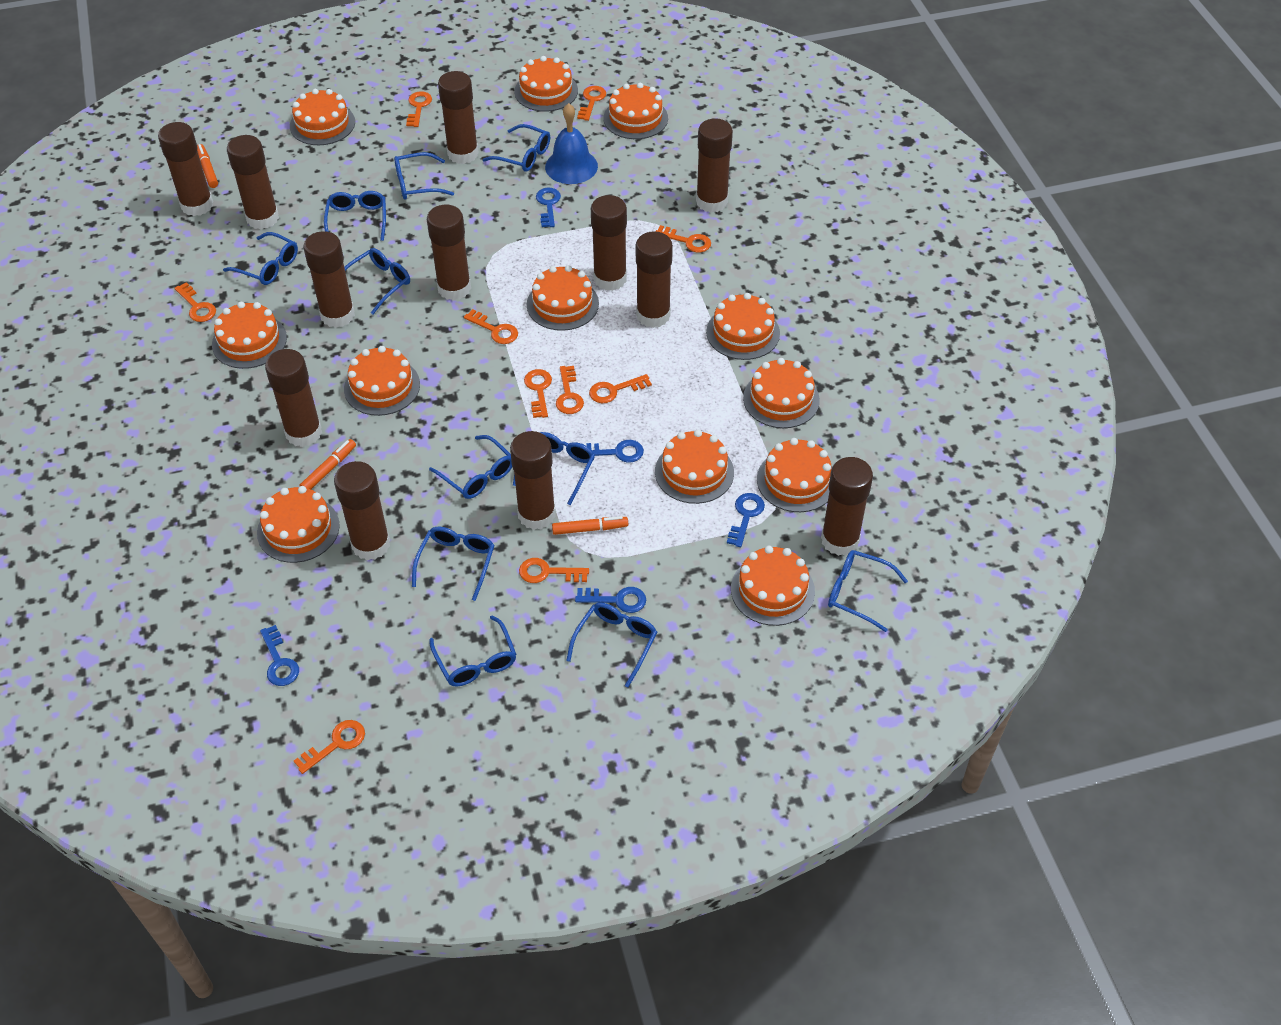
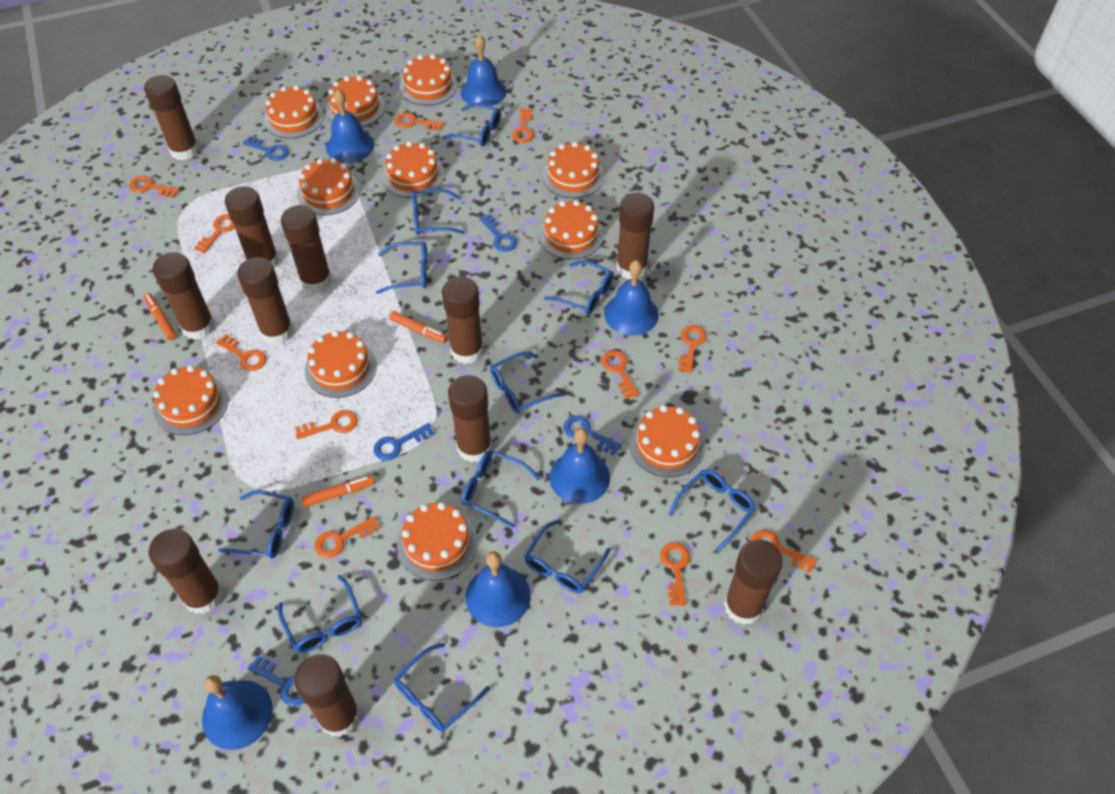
blue bell: [545,103,598,184] = 1 -> [202,675,273,750] [326,89,374,163] [461,34,507,107] [465,551,531,627] [550,428,610,504] [604,260,659,336] = 6
brown glue stick: [158,122,213,216] [227,135,279,229] [265,349,322,447] [303,231,355,328] [334,461,390,560] [427,205,471,300] [438,71,479,164] [510,431,556,530] [591,195,627,291] [636,231,673,328] [696,118,733,213] [821,457,873,556] = 12 -> [144,75,199,161] [149,529,223,614] [152,252,215,340] [225,186,279,268] [237,257,294,345] [281,205,332,292] [294,654,360,737] [442,276,484,364] [448,375,492,462] [616,193,654,279] [724,539,783,625] = 11
orange cake: [212,302,287,369] [257,486,340,563] [290,89,355,145] [344,346,420,416] [514,56,578,112] [527,265,599,331] [604,83,668,139] [655,430,734,504] [706,293,780,360] [731,545,815,626] [743,358,820,428] [757,438,832,512] = 12 -> [153,365,228,435] [264,85,324,138] [297,158,360,215] [305,330,377,398] [326,75,385,127] [382,141,444,198] [397,502,477,581] [400,54,458,106] [539,200,604,260] [542,142,605,198] [630,405,705,477] = 11
orange key: [174,282,216,322] [294,720,365,774] [406,91,432,127] [464,309,518,344] [519,558,589,583] [524,369,552,418] [556,366,584,414] [577,86,606,121] [589,374,652,403] [655,225,711,252] = 10 -> [129,176,180,198] [194,214,235,253] [216,334,267,371] [295,410,358,439] [315,516,380,558] [394,112,444,131] [512,108,534,143] [601,350,639,399] [660,543,690,606] [678,325,707,373] [751,530,817,573] = 11

